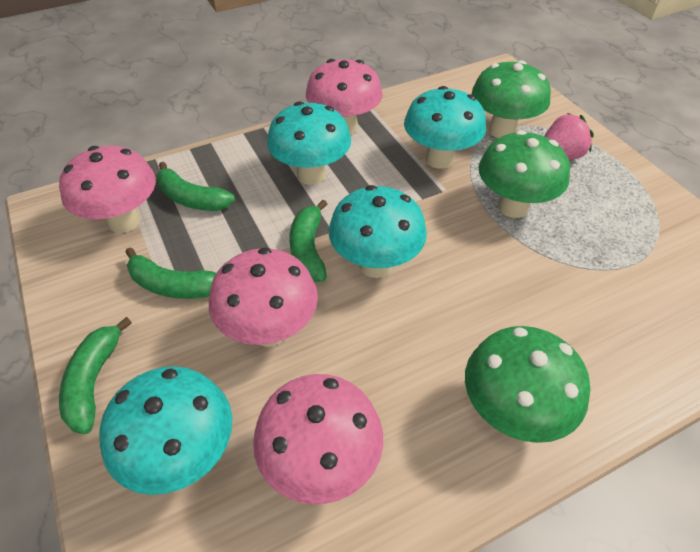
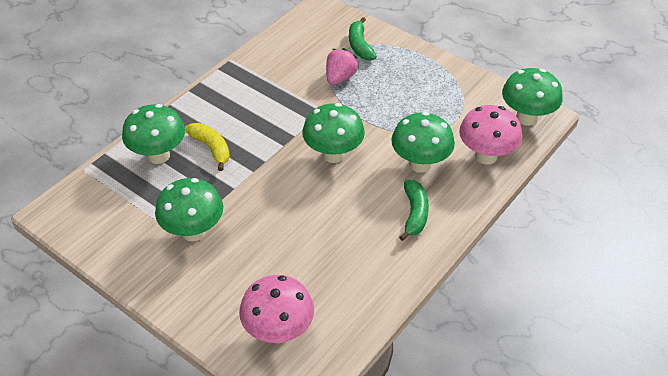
green banana: [59,317,132,434] [126,247,216,299] [157,162,235,211] [289,200,327,282] = 4 -> [349,17,377,61] [399,180,429,241] = 2
green mushroom: [465,326,590,443] [472,60,551,138] [479,130,570,218] = 3 -> [122,104,185,164] [155,178,223,241] [302,103,365,163] [391,112,455,173] [502,68,563,126] = 5
pink mushroom: [59,146,156,233] [209,247,318,347] [253,374,383,504] [306,59,383,135] = 4 -> [239,275,314,343] [459,105,522,164] = 2
turquoise mushroom: [99,366,232,495] [267,101,351,185] [329,185,427,278] [404,86,486,169] = 4 -> none = 0
yellow banana: none = 0 -> [185,123,230,171] = 1

